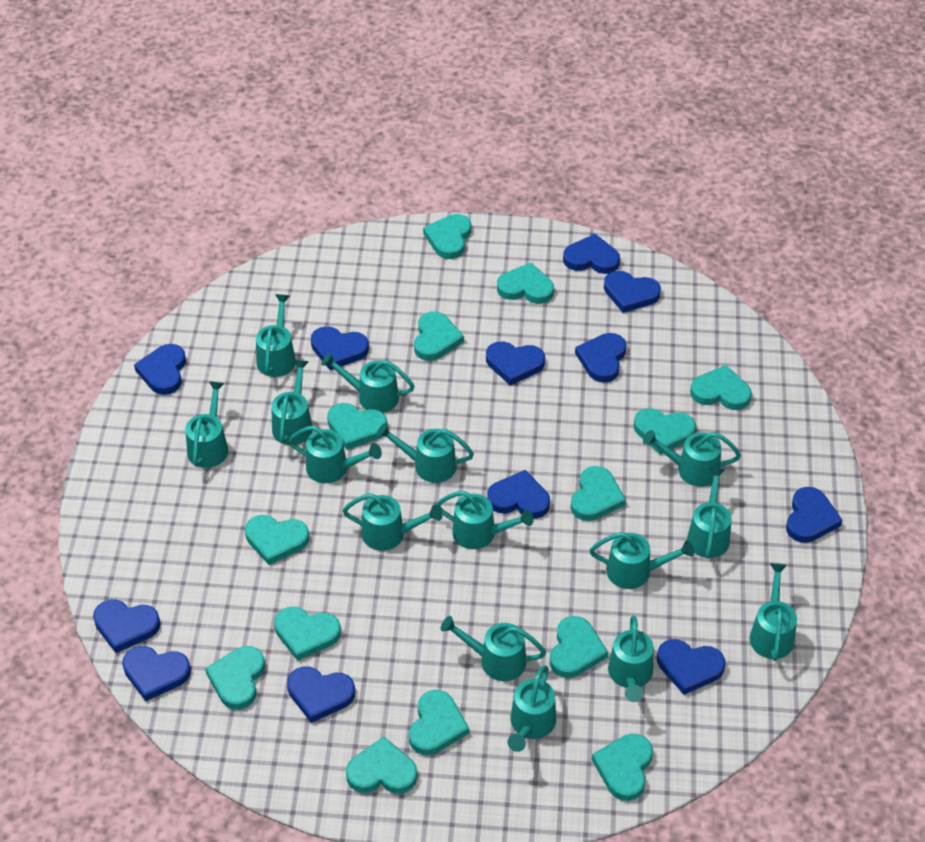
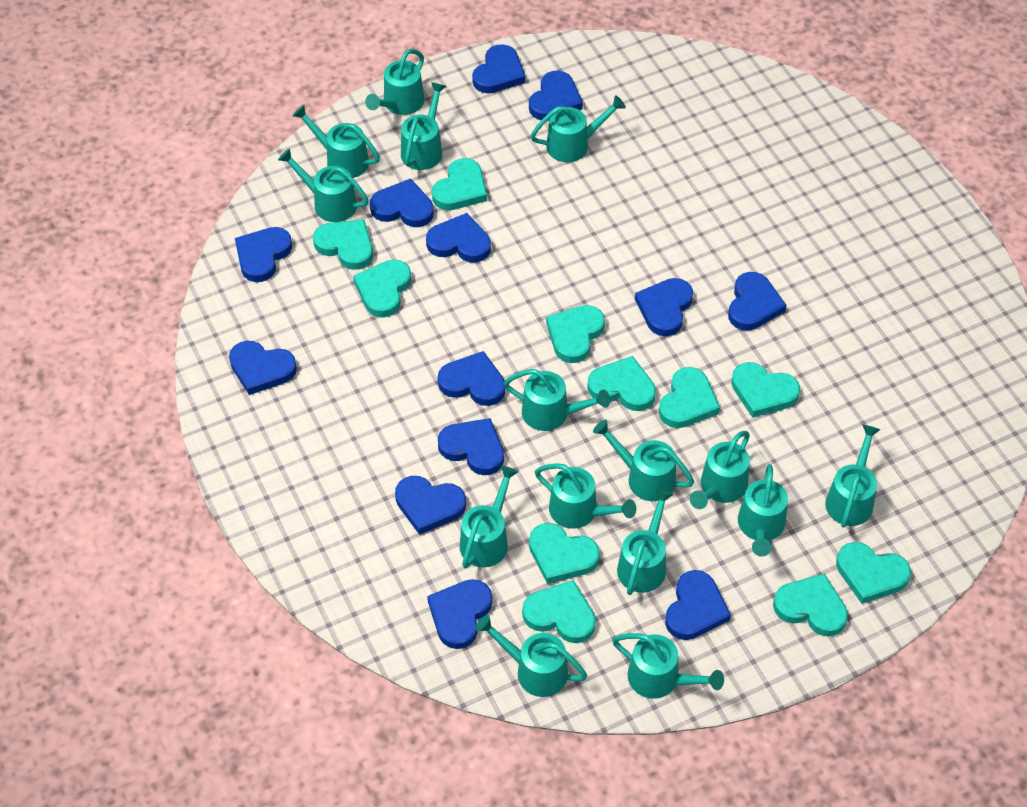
blue heart: [93,600,160,653] [122,646,191,701] [134,344,186,395] [287,667,355,723] [311,326,369,370] [486,341,545,385] [487,470,550,519] [563,234,620,274] [575,333,626,383] [604,271,661,313] [657,639,725,695] [786,487,842,543] = 12 -> [229,341,297,395] [235,227,292,282] [370,179,434,227] [395,476,466,535] [426,213,491,263] [427,579,492,649] [438,351,505,406] [438,418,504,475] [472,44,526,93] [529,71,583,120] [635,278,693,336] [665,570,731,640] [728,272,787,331] = 13
turquoise heart: [205,646,265,710] [245,515,309,565] [274,607,341,661] [327,403,388,450] [346,737,418,794] [409,690,469,755] [414,311,464,361] [423,214,471,259] [497,263,554,304] [550,616,608,678] [571,466,626,521] [592,734,653,801] [634,408,696,455] [690,365,752,410] = 14 -> [313,220,373,270] [353,259,411,318] [432,158,487,210] [522,580,596,643] [529,523,600,584] [546,305,605,363] [587,356,656,411] [659,367,720,428] [731,362,800,418] [773,573,848,637] [836,542,911,604] = 11

